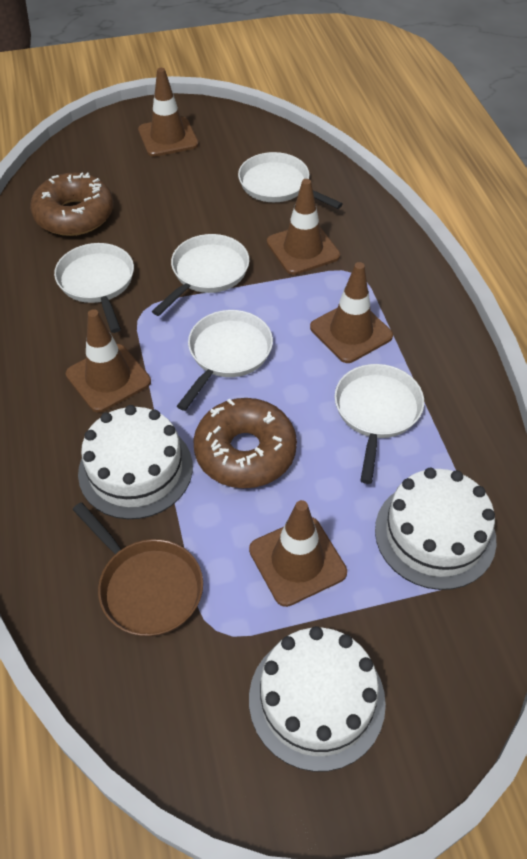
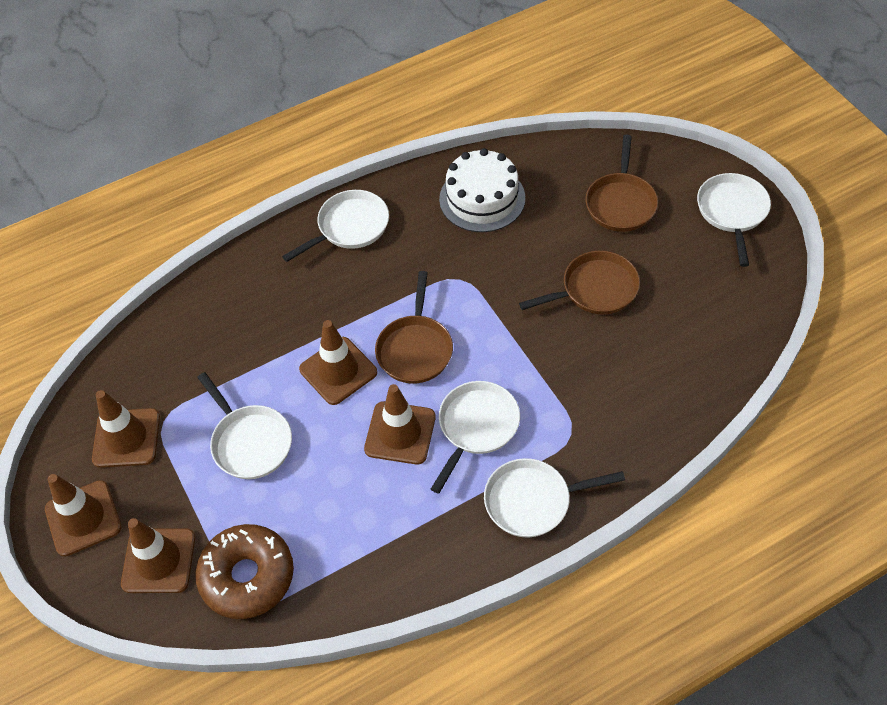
brown donut: [30,172,114,236] [193,398,297,488] = 2 -> [195,524,294,619] = 1
brown pan: [72,502,203,637] = 1 -> [375,271,453,384] [519,251,640,314] [586,135,658,232] = 3
white cake: [78,405,193,519] [249,626,386,772] [375,468,496,590] = 3 -> [439,148,525,232] = 1

